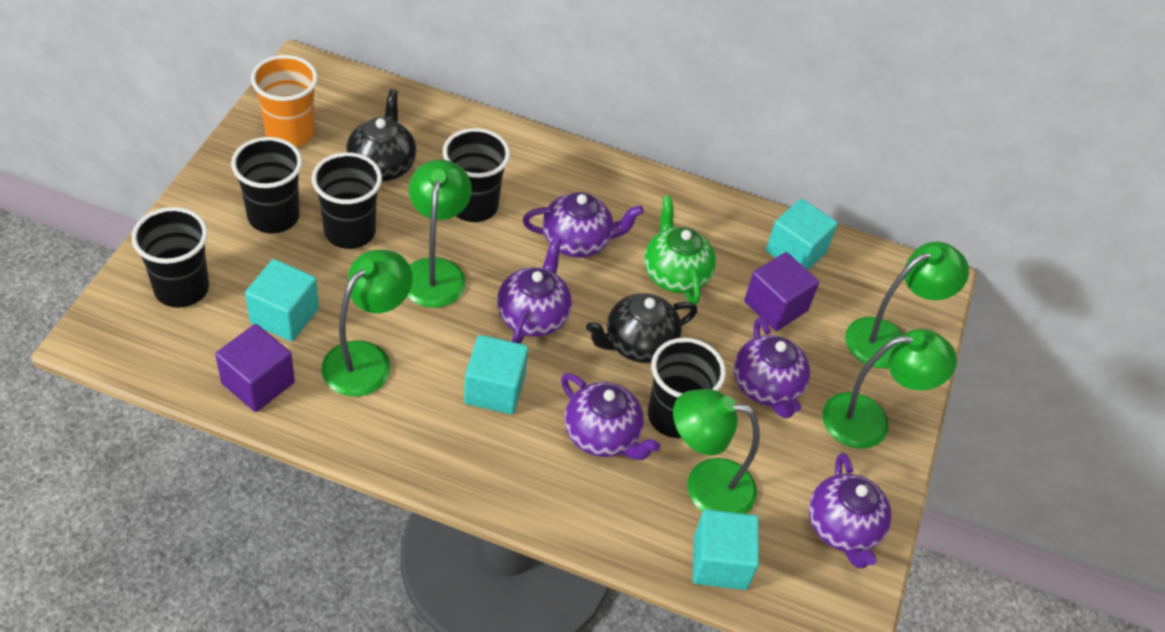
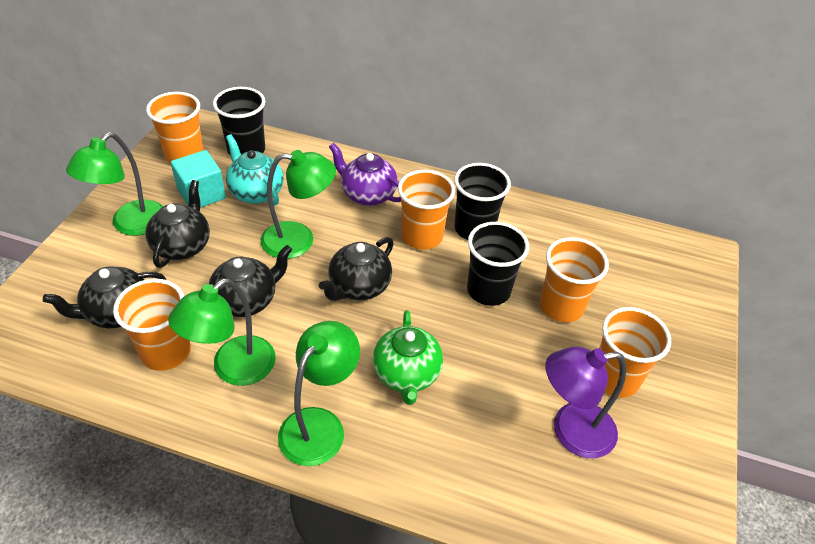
black cup: [132,207,209,308] [231,137,302,234] [312,152,382,249] [443,128,510,222] [648,338,726,438] = 5 -> [213,87,265,156] [454,163,511,240] [467,222,529,306] = 3
black teapot: [346,89,416,181] [586,293,697,363] = 2 -> [43,266,166,329] [145,180,210,268] [209,245,292,317] [319,237,393,301] = 4
green lamp: [321,250,413,397] [407,160,472,308] [673,389,760,514] [822,329,957,449] [845,242,969,368] = 5 -> [66,132,163,236] [168,278,276,386] [261,150,336,259] [278,321,360,466] = 4
orange cup: [251,55,318,147] = 1 -> [113,279,191,371] [146,92,204,164] [398,170,455,250] [540,237,609,322] [599,307,671,398] = 5
purple cube: [215,324,295,412] [744,252,819,331] = 2 -> none = 0
purple lamp: none = 0 -> [545,347,626,458] = 1
purple teapot: [497,237,572,344] [523,192,644,258] [561,373,660,460] [734,318,810,418] [809,453,891,568] = 5 -> [329,143,401,206] = 1
turquoise cube: [245,259,319,342] [464,335,528,414] [693,509,759,590] [766,199,838,270] = 4 -> [171,150,226,208] = 1
turquoise teapot: none = 0 -> [226,134,284,206] = 1

